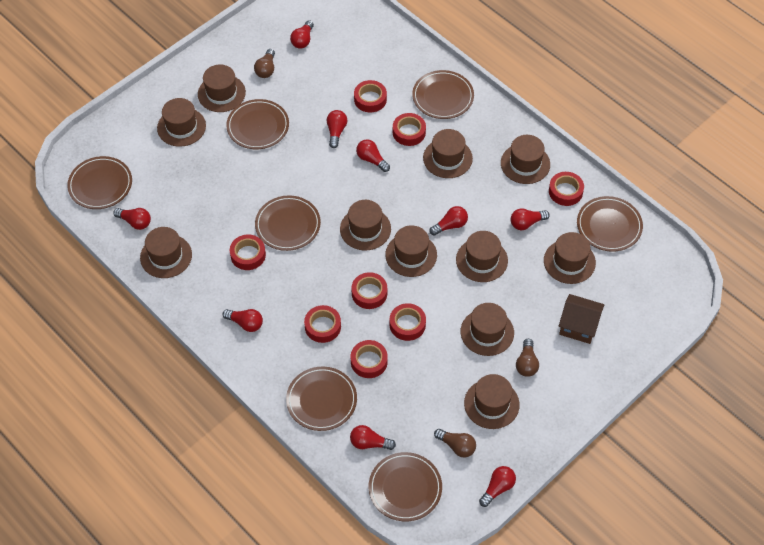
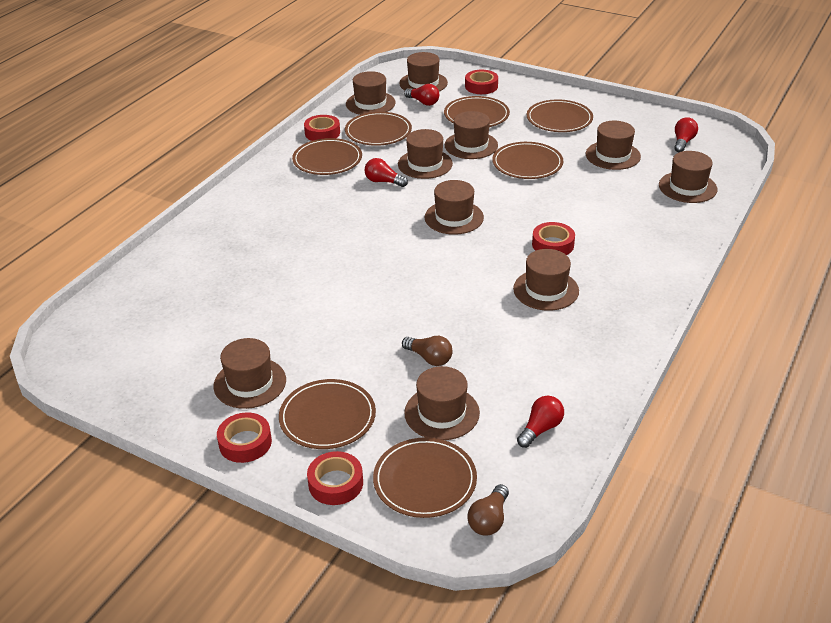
brown hat: [140,227,192,278] [157,98,206,147] [198,64,246,112] [340,200,391,251] [385,225,437,277] [423,129,473,178] [456,231,508,282] [461,303,514,356] [464,374,520,429] [501,135,550,184] [544,232,596,284] = 11 -> [213,338,286,409] [346,71,396,115] [398,129,453,179] [399,52,448,91] [404,366,480,440] [424,180,484,235] [445,111,498,159] [513,249,579,311] [586,121,641,170] [659,151,717,203] = 10
brown house: [559,294,604,344] = 1 -> none = 0
brown light bulb: [254,49,275,78] [434,429,476,457] [516,339,539,377] = 3 -> [402,336,453,366] [468,484,509,535] = 2
red light bulb: [113,208,151,230] [222,309,263,332] [290,21,314,49] [326,110,347,148] [350,425,396,450] [356,139,390,172] [429,206,468,236] [479,466,516,507] [511,208,550,230] = 9 -> [364,158,408,187] [404,84,439,106] [517,396,564,448] [674,117,698,152] = 4
red tape: [230,234,266,270] [304,305,341,343] [351,272,387,309] [351,340,388,378] [354,80,387,113] [390,303,426,341] [393,113,426,146] [549,172,584,206] = 8 -> [217,412,272,463] [304,115,340,141] [307,451,363,505] [465,70,498,94] [532,222,575,255] = 5

